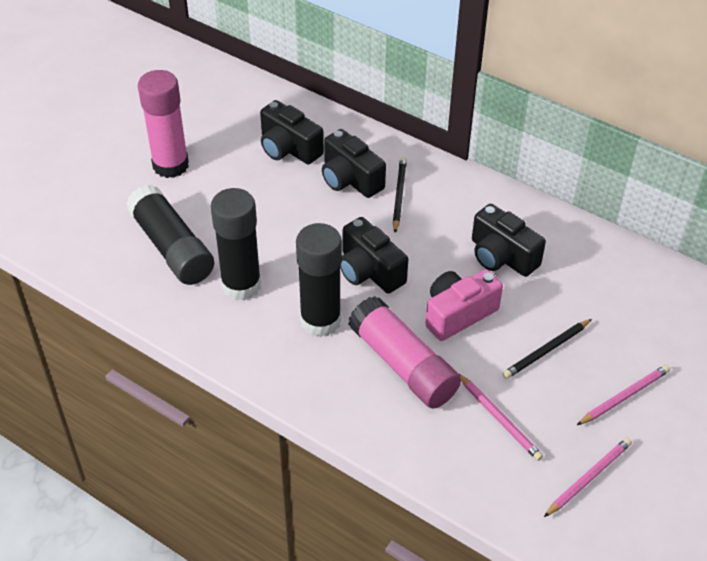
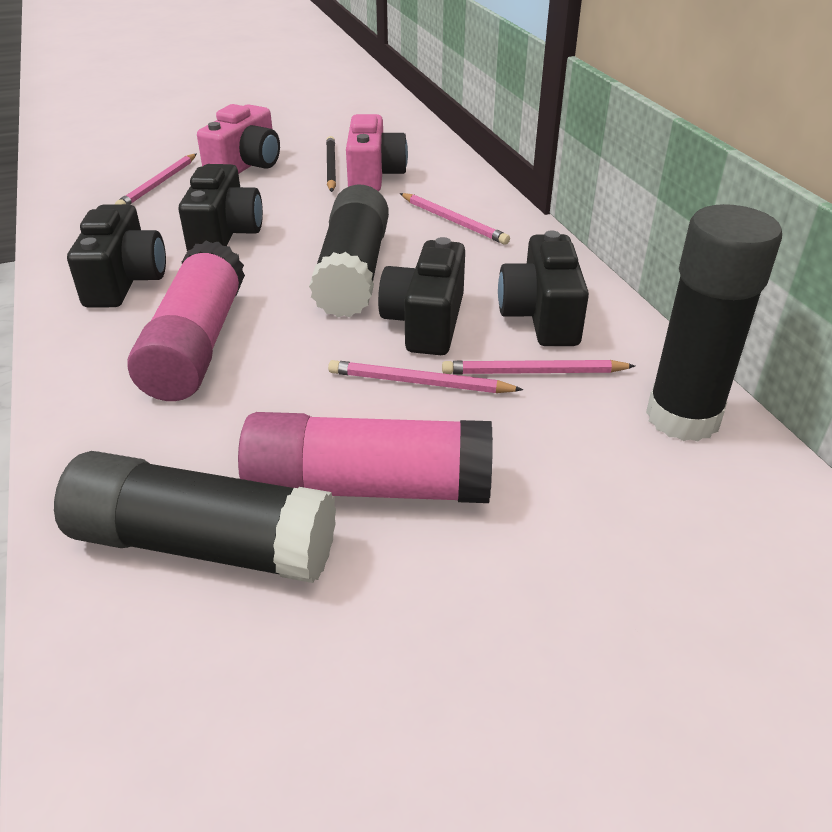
black pencil: [393,157,407,233] [503,319,592,379] = 2 -> [326,136,336,192] = 1
pink camera: [425,269,503,341] = 1 -> [197,104,280,174] [346,114,408,192] = 2
pink pencil: [458,373,543,461] [544,438,632,517] [577,365,670,425] = 3 -> [115,154,197,205] [328,360,523,393] [400,193,510,245] [442,360,635,374] = 4

